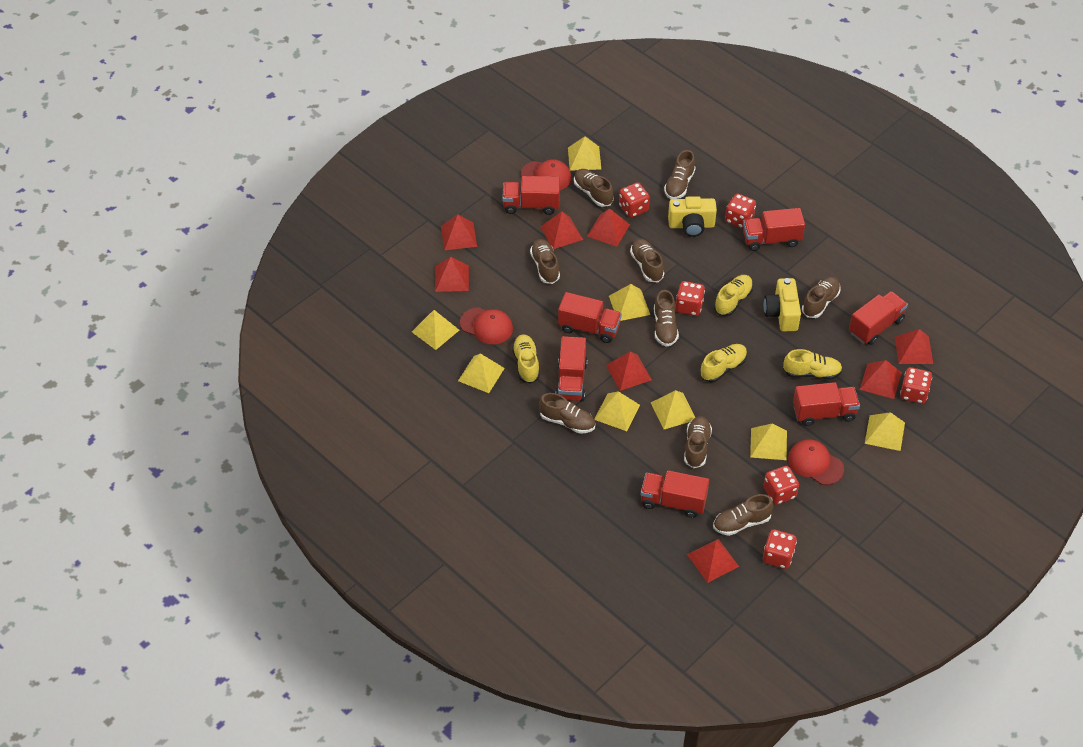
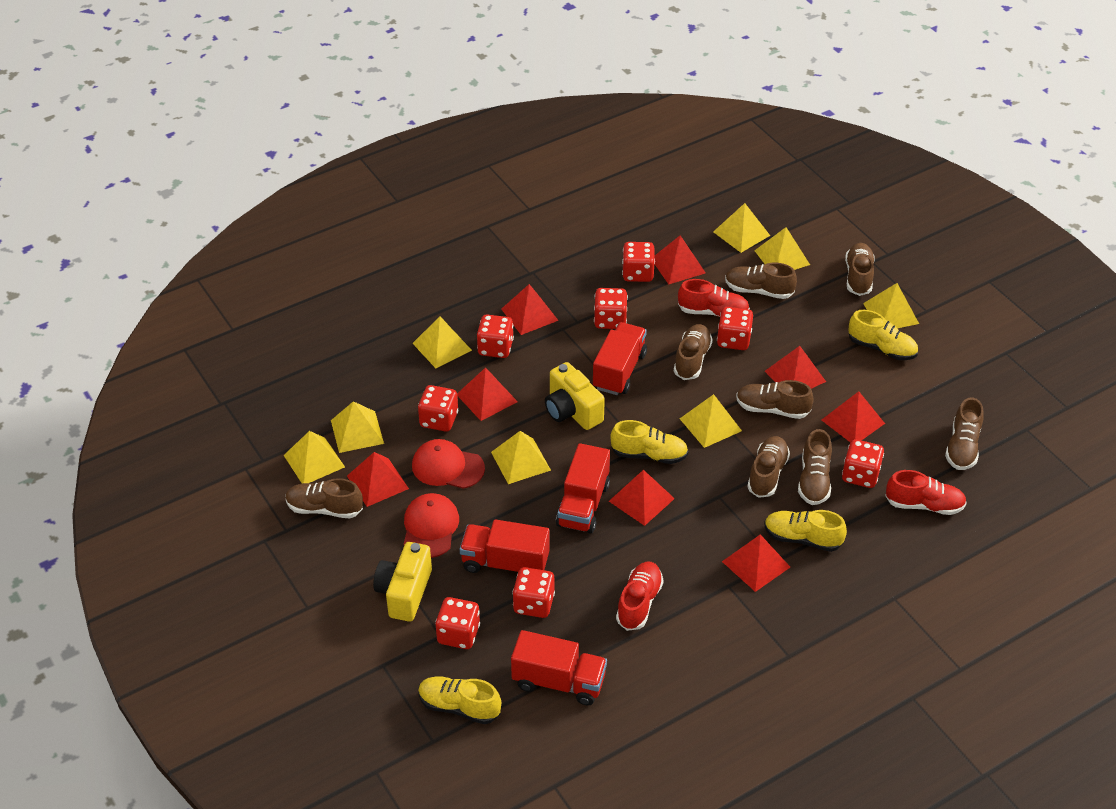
brown shoe: [530,239,560,284] [539,393,595,434] [574,169,614,207] [630,239,664,282] [654,290,679,347] [664,150,696,199] [684,416,712,468] [713,494,774,536] [802,277,841,318] = 9 -> [285,478,363,519] [674,324,713,380] [725,262,797,299] [736,380,814,419] [747,436,790,498] [798,429,832,505] [845,243,875,296] [945,397,984,470] = 8
red cap: [460,307,513,344] [521,159,571,190] [788,439,844,485] = 3 -> [404,493,459,558] [412,439,485,489] = 2
red dice: [619,182,650,218] [676,281,705,316] [725,193,756,229] [763,466,799,505] [763,529,797,569] [900,367,932,404] = 6 -> [418,385,458,432] [435,597,480,649] [477,314,514,358] [512,567,555,618] [594,288,628,329] [622,242,655,282] [717,307,753,350] [842,439,884,488] = 8
red shoe: none = 0 -> [616,562,664,631] [678,279,750,317] [885,470,967,515] = 3
red truck: [502,176,560,215] [556,336,587,401] [558,292,622,343] [641,470,709,518] [743,208,805,251] [793,382,860,426] [849,291,908,345] = 7 -> [460,519,550,573] [511,630,607,705] [556,443,610,533] [593,322,647,395] = 4

